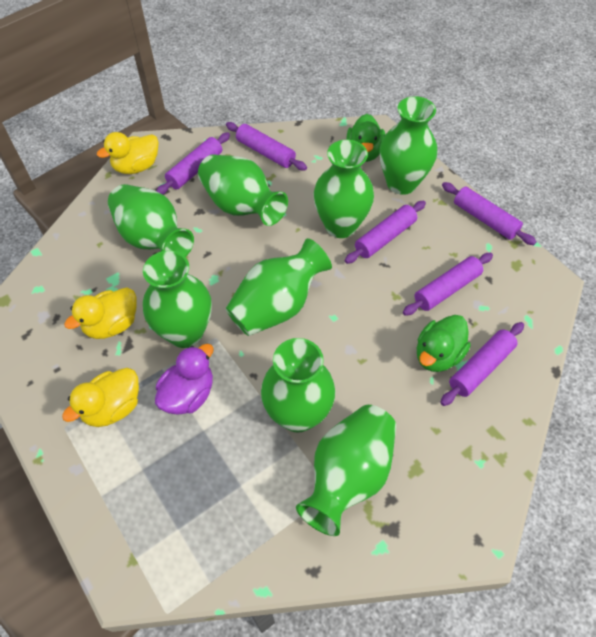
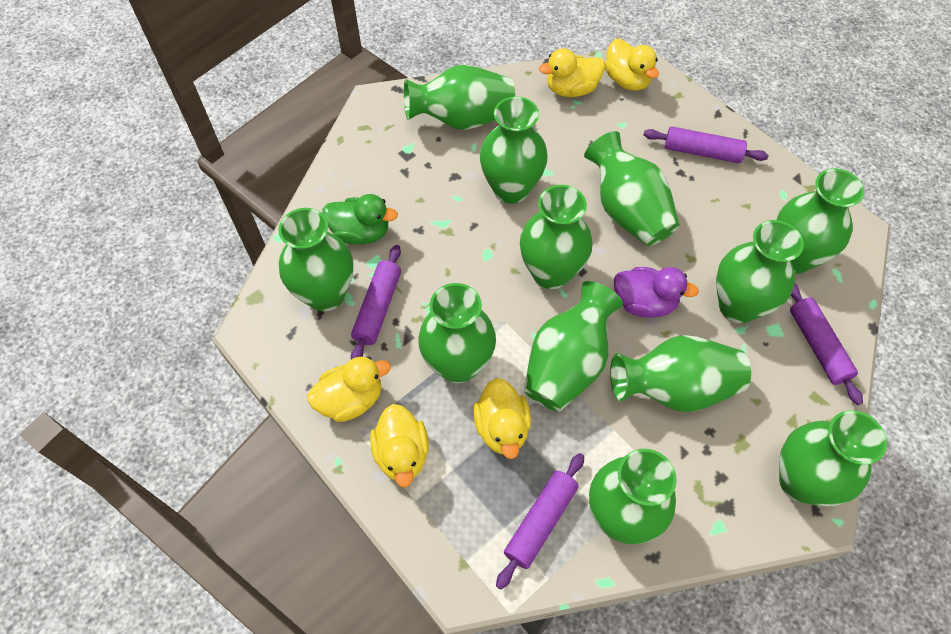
green duck: [346,114,385,162] [417,315,471,372] = 2 -> [322,194,398,245] = 1
green vase: [108,184,194,257] [143,250,212,348] [198,154,288,226] [225,238,332,336] [261,338,335,433] [296,405,396,536] [313,140,374,238] [380,96,437,195] = 8 -> [278,208,353,311] [404,65,515,130] [418,283,496,383] [480,96,548,204] [520,185,592,289] [524,281,623,412] [584,131,680,246] [589,449,677,544] [610,335,751,412] [716,220,804,323] [777,168,864,274] [779,410,887,506] = 12
purple rolling pin: [156,132,230,194] [226,122,307,170] [345,201,426,264] [403,253,493,316] [440,322,524,406] [442,182,536,245] = 6 -> [351,245,401,359] [496,453,584,590] [644,126,768,163] [790,284,863,405] = 4
yellow duck: [62,368,139,427] [64,288,136,339] [97,132,159,174] = 3 -> [307,357,391,422] [370,404,429,488] [473,378,531,459] [539,48,605,97] [605,39,659,91] = 5

